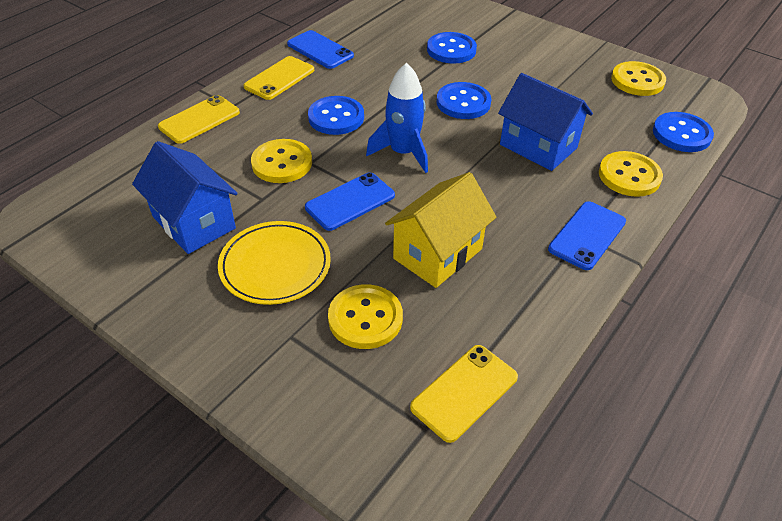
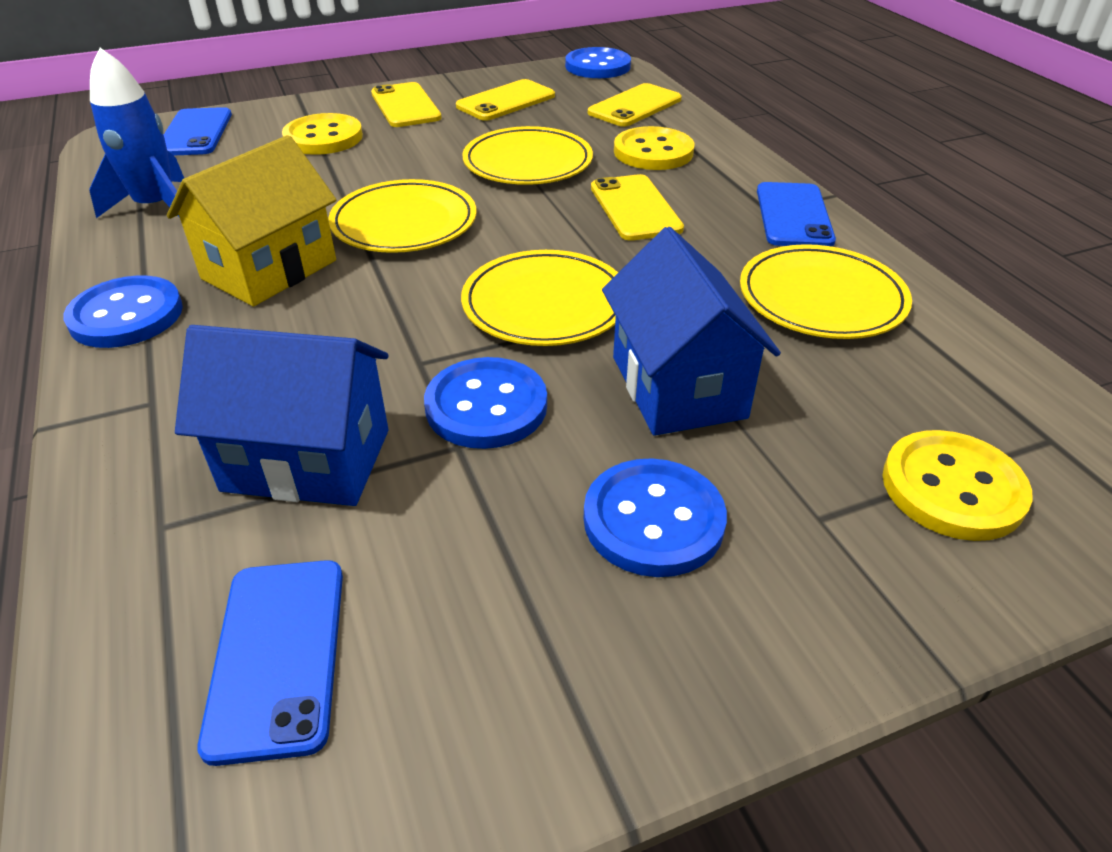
yellow button: [251,139,312,183] [328,284,403,349] [599,151,663,197] [611,61,666,96] = 4 -> [282,113,363,155] [614,126,694,170] [883,430,1032,541] = 3
yellow phone: [158,95,240,144] [243,56,314,100] [410,345,518,443] = 3 -> [371,82,442,127] [456,79,555,121] [588,83,682,127] [591,174,684,241] = 4
yellow plate: [218,221,331,305] = 1 -> [328,179,476,253] [461,250,618,346] [462,126,593,185] [740,244,912,339] = 4

